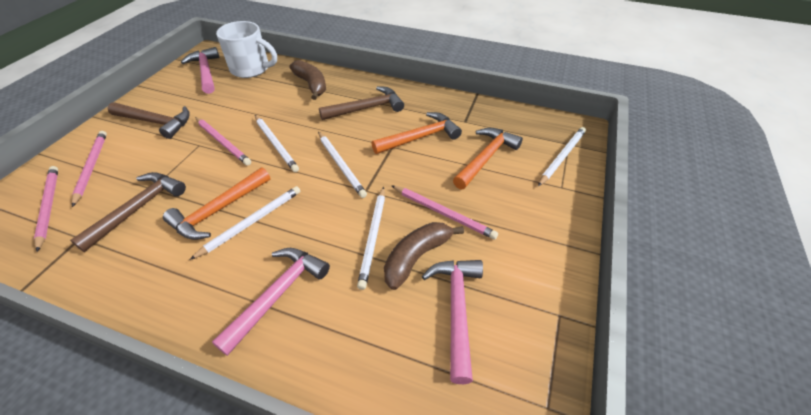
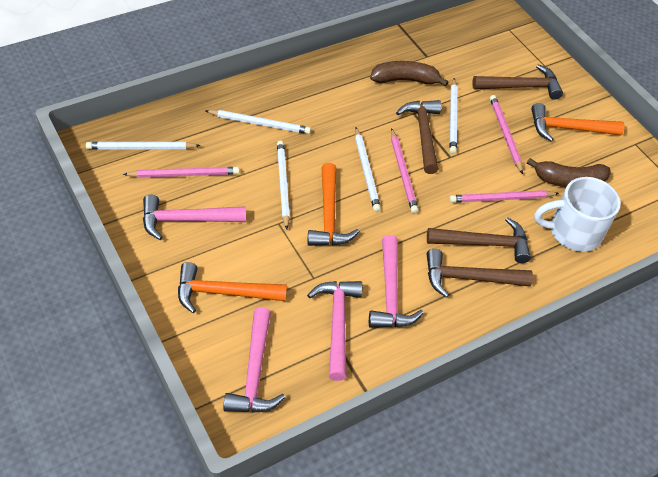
brown hammer: [70,172,186,252] [107,102,190,139] [319,86,404,120] = 3 -> [396,100,441,174] [426,249,533,298] [427,218,531,263] [472,64,563,100] = 4
pink hammer: [181,47,220,94] [212,248,330,356] [422,260,483,384] = 3 -> [143,195,246,240] [223,307,285,413] [307,281,362,381] [369,235,424,328] = 4

